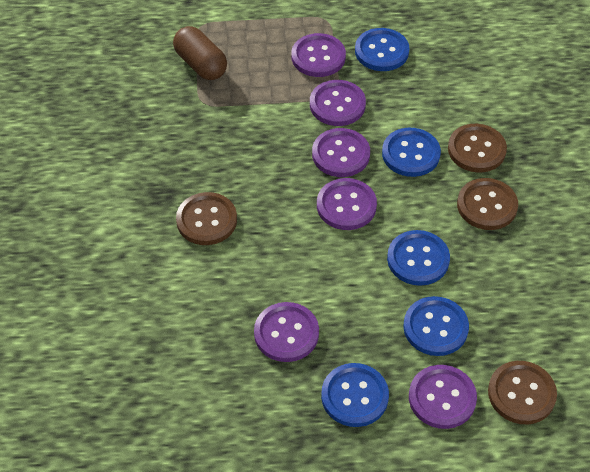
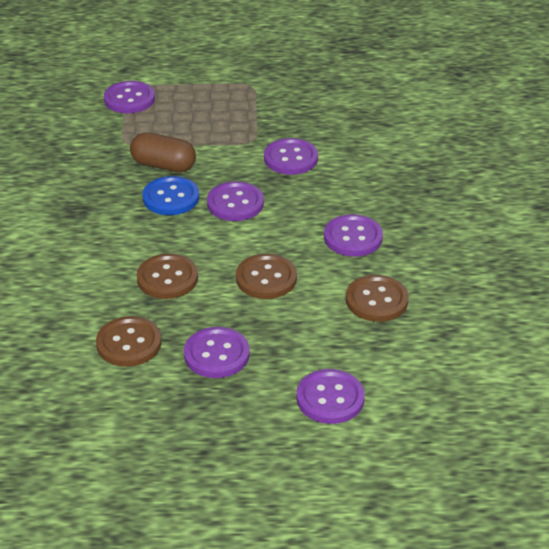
blue button: [321,363,389,427] [355,28,410,71] [382,128,441,177] [387,230,450,286] [403,296,469,356] = 5 -> [142,176,199,215] = 1

